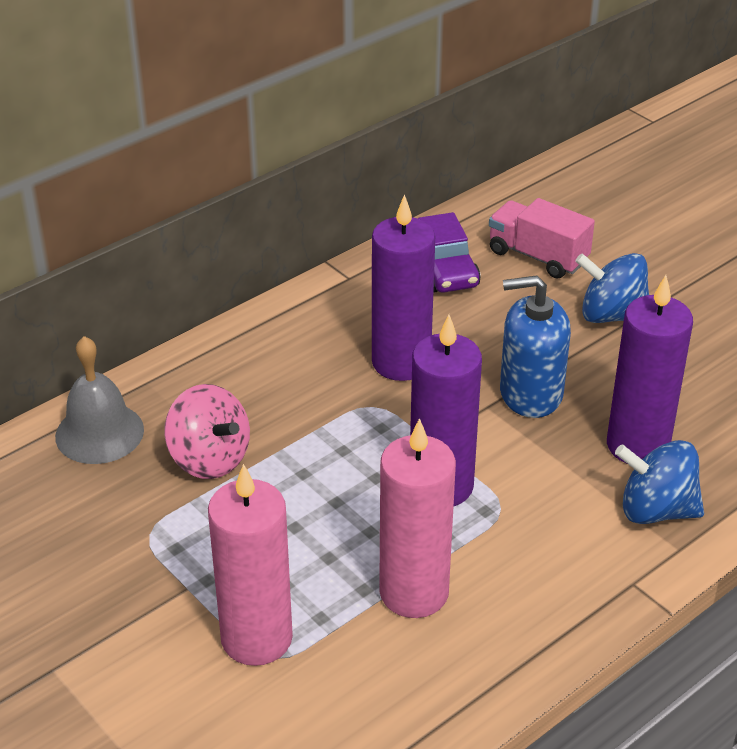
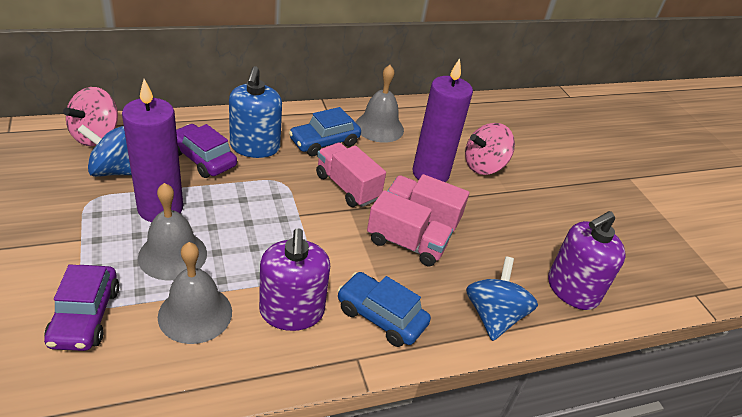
blue car: none = 0 -> [289,107,361,156] [337,272,431,347] = 2
grey bell: [55,336,144,464] = 1 -> [138,183,207,280] [158,242,232,344] [356,65,404,143] = 3
pink candle: [208,464,293,666] [379,418,456,618] = 2 -> none = 0
pink spinning top: [164,384,250,479] = 1 -> [63,87,118,146] [465,123,515,175] = 2
pink truck: [489,198,595,279] = 1 -> [316,143,386,207] [367,190,453,266] [387,174,469,233] = 3
purple candle: [372,194,435,381] [410,315,482,506] [607,275,693,464] = 3 -> [122,79,183,222] [413,58,473,182] = 2
purple car: [418,212,481,293] = 1 -> [44,264,119,351] [176,124,237,178] = 2
purple soap dispenser: none = 0 -> [259,228,330,331] [548,211,626,310] = 2

